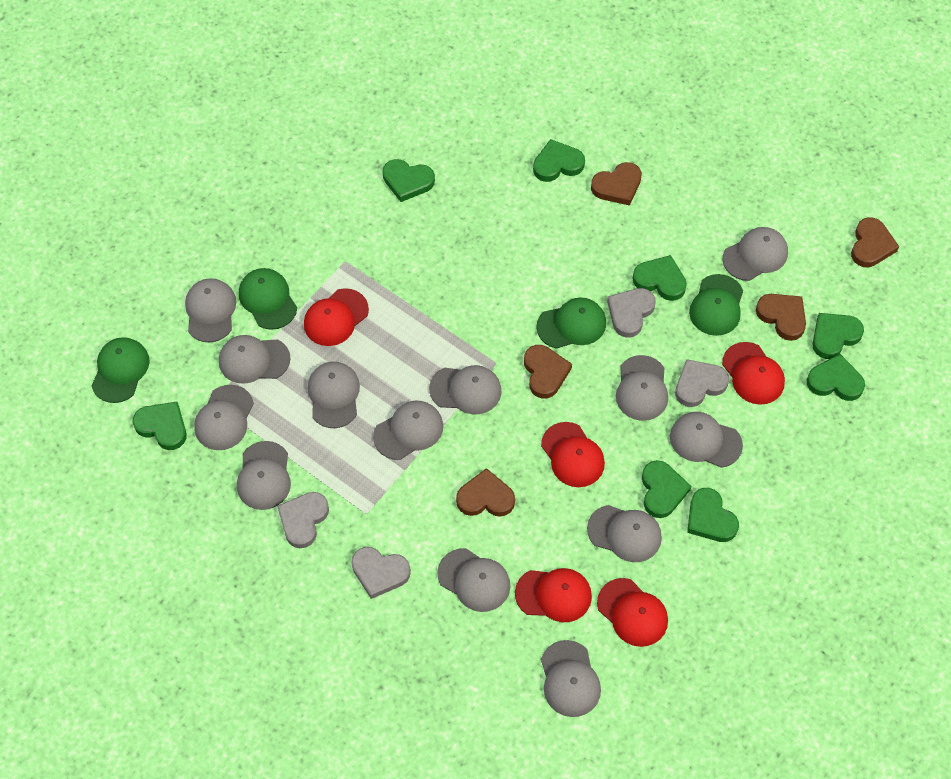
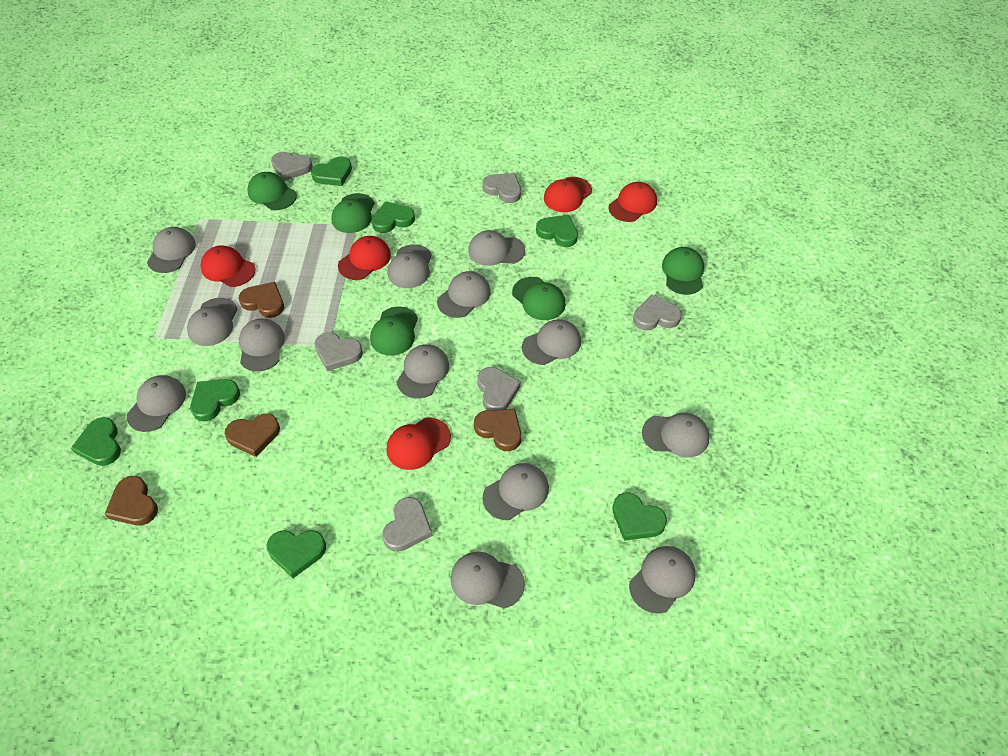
brown heart: [456,468,515,517] [524,345,572,398] [591,162,642,206] [756,294,806,341] [851,217,899,267] = 5 -> [105,476,158,526] [225,414,280,457] [239,282,284,318] [474,409,521,451] = 4
green cap: [92,337,150,403] [239,268,297,330] [536,297,606,349] [689,274,743,336] = 4 -> [247,172,297,210] [331,193,374,233] [370,306,418,356] [512,277,566,320] [662,247,704,295] = 5
green heart: [132,402,187,450] [383,159,435,202] [533,139,585,182] [632,255,687,301] [642,460,691,518] [687,488,739,542] [807,354,865,401] [812,313,864,359] = 8 -> [71,417,121,466] [190,379,240,421] [266,530,326,578] [311,156,352,186] [372,201,415,233] [536,215,578,247] [612,493,667,541] = 7
grey heart: [277,492,329,548] [351,547,411,599] [607,288,656,338] [675,359,729,407] = 4 -> [271,152,313,181] [314,333,363,372] [382,497,433,552] [477,367,521,410] [482,173,521,203] [633,295,682,331] = 6

